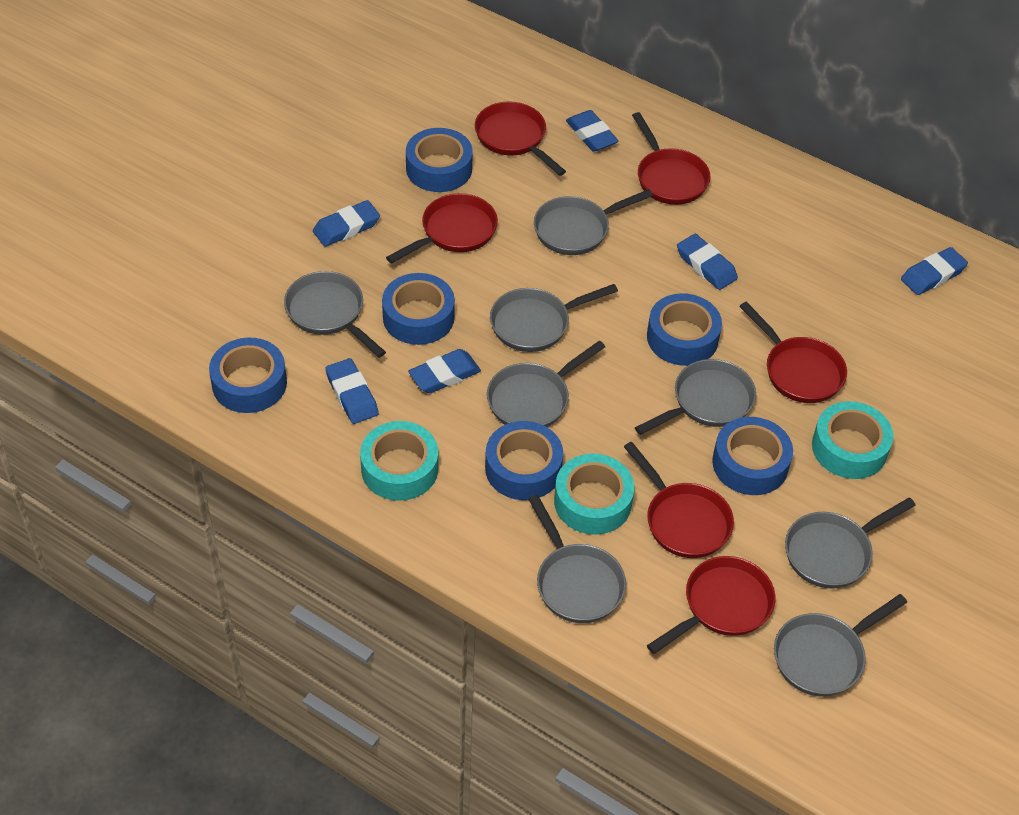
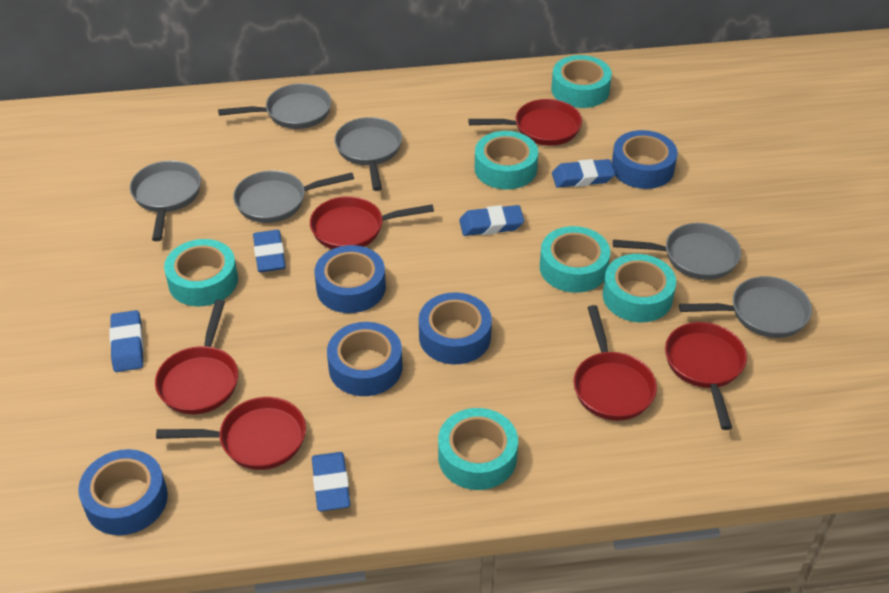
blue eraser: [313,200,380,247] [325,358,379,424] [408,349,481,393] [566,110,618,152] [677,234,738,290] [901,247,968,295] = 6 -> [109,310,144,372] [253,230,286,272] [312,452,350,511] [459,205,524,236] [552,159,615,188] = 5
blue tape: [209,338,287,413] [382,273,455,345] [406,128,473,192] [485,421,563,500] [647,293,722,366] [712,417,793,495] = 6 -> [78,449,168,535] [314,245,386,313] [327,322,402,396] [419,292,492,364] [612,130,677,189] = 5
grey pan: [284,271,386,358] [487,341,605,427] [490,284,618,352] [528,495,626,623] [534,189,653,255] [635,359,756,435] [774,594,907,697] [785,497,916,589] = 8 -> [130,161,201,241] [218,83,331,129] [233,170,354,223] [334,117,402,191] [613,223,741,280] [679,276,812,338] = 6
turquoise tape: [360,421,438,501] [554,454,634,535] [812,401,894,479] = 3 -> [164,239,238,306] [438,408,518,490] [475,131,538,189] [540,226,610,293] [551,55,612,108] [602,254,676,322] = 6

